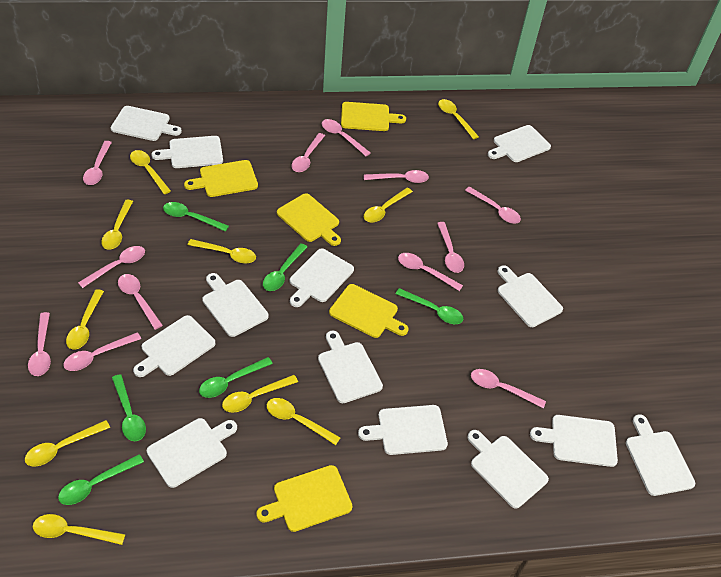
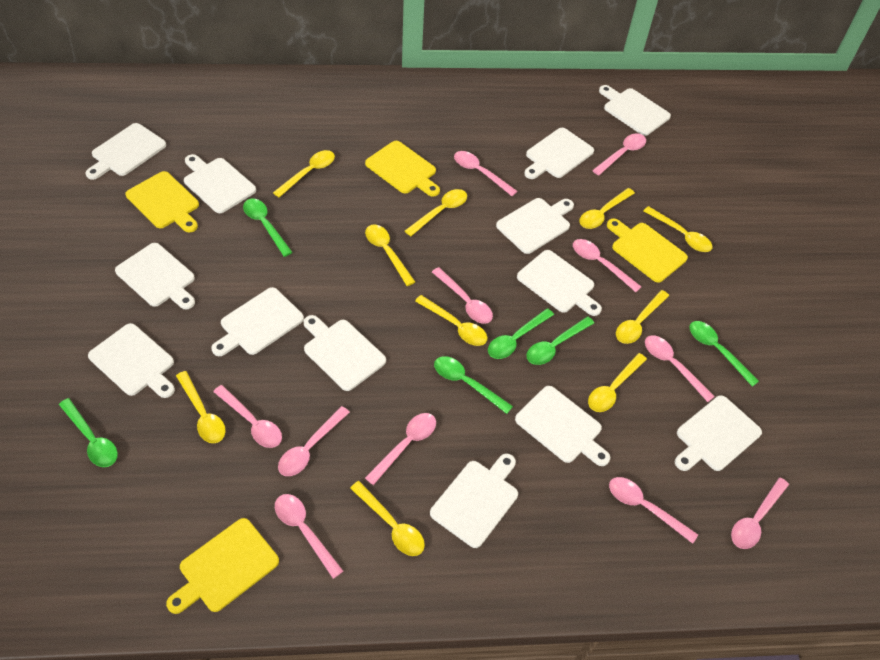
pink spoon: [28,312,51,376] [63,332,141,371] [78,246,145,288] [83,141,112,185] [118,274,163,330] [291,133,325,172] [322,119,370,156] [364,170,429,183] [398,253,463,291] [437,222,464,273] [465,186,521,224] [471,369,546,408] = 12 -> [213,385,282,448] [275,494,343,579] [278,406,350,476] [365,413,436,485] [432,267,493,324] [454,151,517,196] [573,239,641,292] [592,134,646,176] [609,477,698,544] [645,335,715,402] [731,477,789,549] = 11
yellow cutting board: [184,160,258,197] [256,465,353,532] [277,193,341,246] [329,284,409,338] [341,102,406,131] = 5 -> [125,171,199,233] [166,518,279,614] [365,141,440,196] [607,218,688,283] = 4

